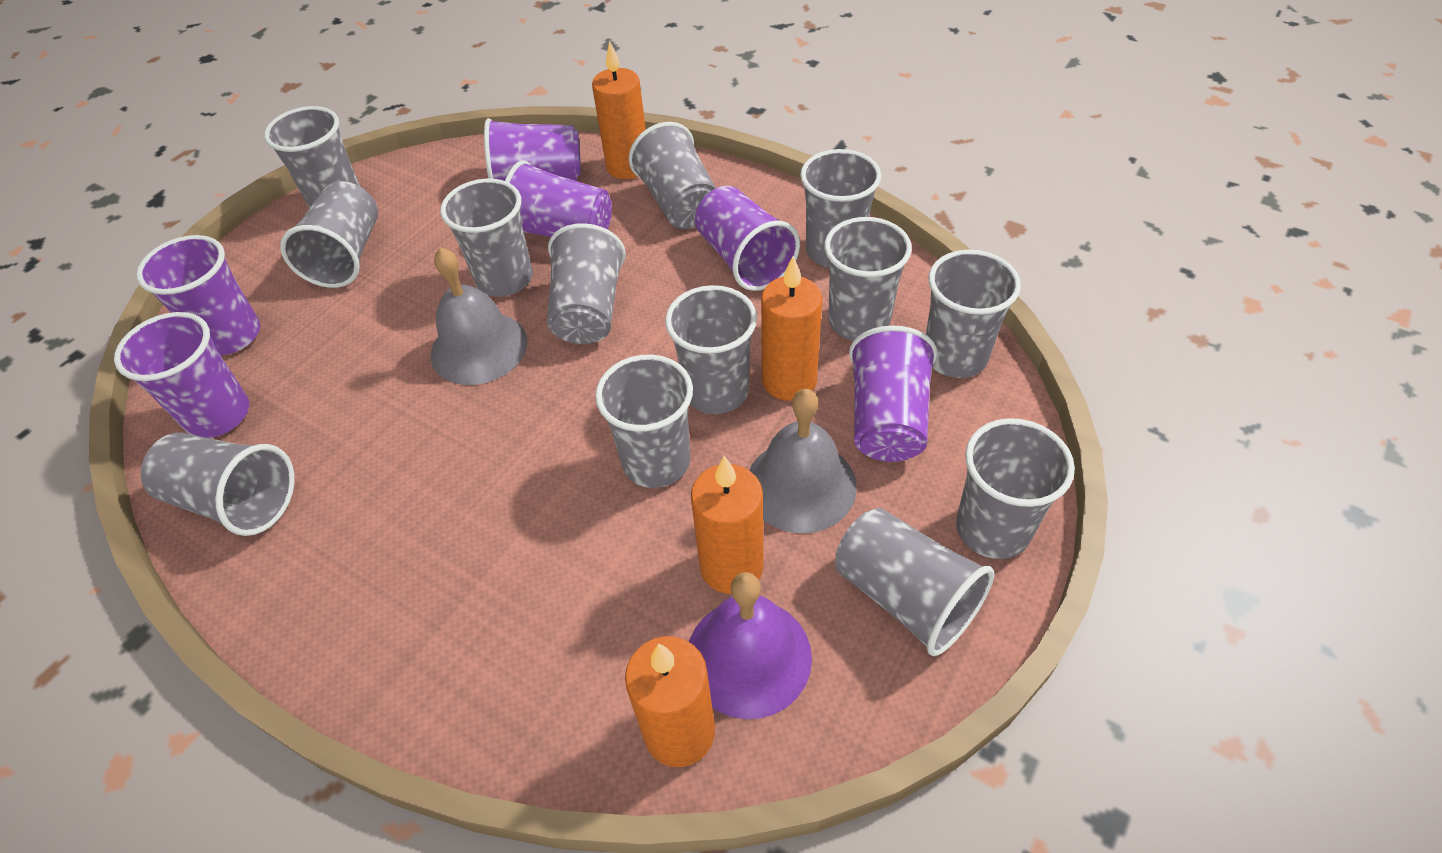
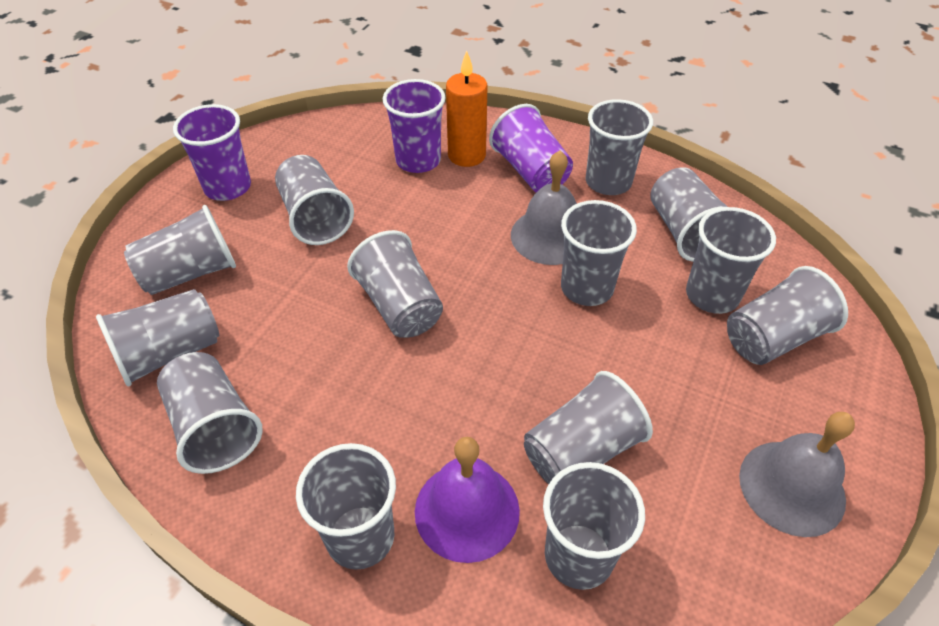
orange candle: [592,40,646,179] [625,636,715,767] [691,456,763,594] [761,256,822,401] = 4 -> [446,50,488,167] = 1
purple cup: [114,312,249,438] [136,235,260,355] [484,118,581,181] [505,160,612,237] [695,186,800,291] [849,326,937,462] = 6 -> [173,104,251,201] [383,79,446,173] [489,104,573,192] = 3

